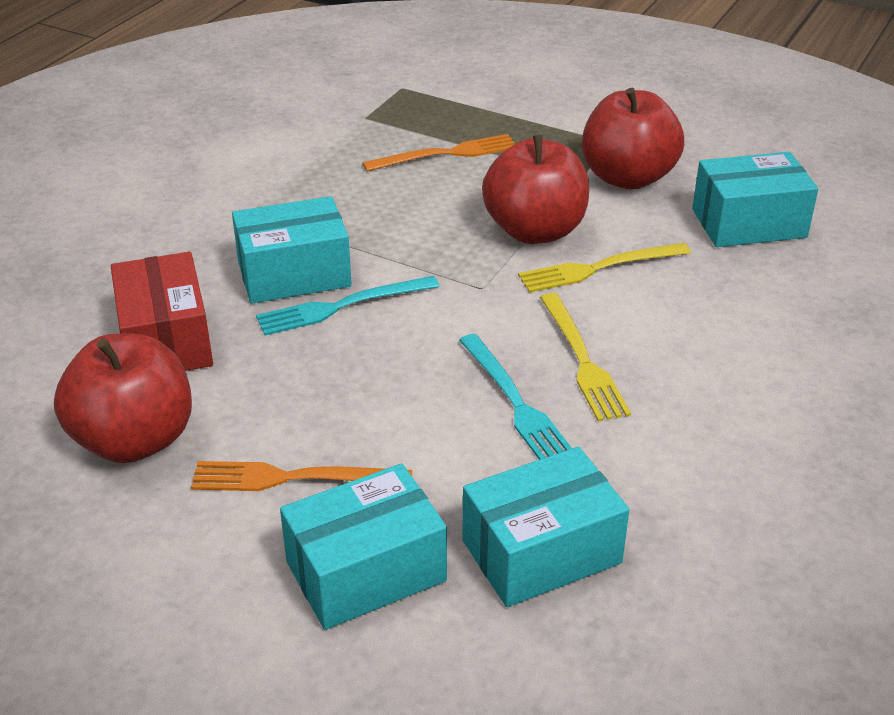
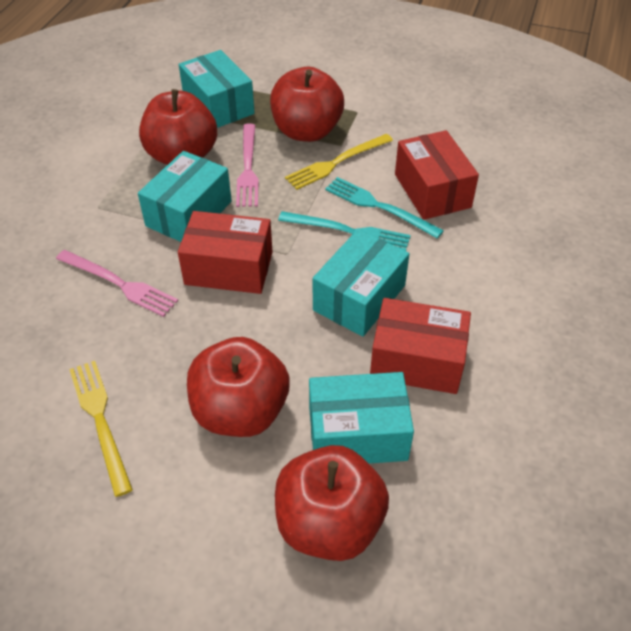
orange fork: [191,461,413,491] [363,134,515,172] = 2 -> none = 0
pink fork: none = 0 -> [56,250,178,317] [236,123,259,207] = 2
red apple: [54,333,192,463] [482,135,589,244] [582,88,684,190] = 3 -> [139,89,217,165] [187,337,290,437] [270,67,344,142] [275,445,389,561] = 4
red box: [111,252,213,371] = 1 -> [178,211,272,294] [370,298,471,394] [395,130,479,220] = 3

